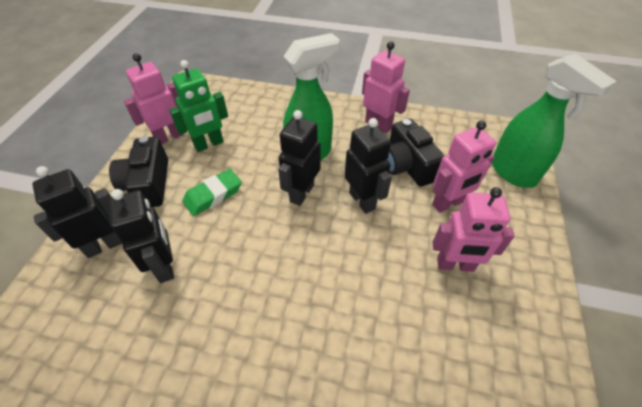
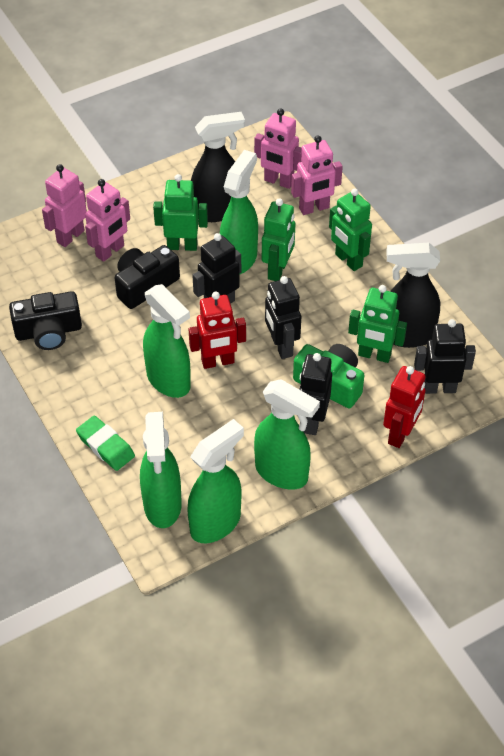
black spray bottle: none = 0 -> [191,112,245,222] [386,243,440,348] = 2
green camera: none = 0 -> [293,344,364,408] = 1
green robot: [169,60,228,152] = 1 -> [153,174,208,251] [262,198,295,281] [329,188,372,271] [348,285,407,363] = 4
green spray bottle: [283,33,340,161] [492,53,617,188] = 2 -> [140,412,182,528] [143,284,191,398] [188,419,244,543] [220,150,258,275] [254,379,320,490] = 5
red robot: none = 0 -> [189,292,246,369] [383,366,426,448] = 2

